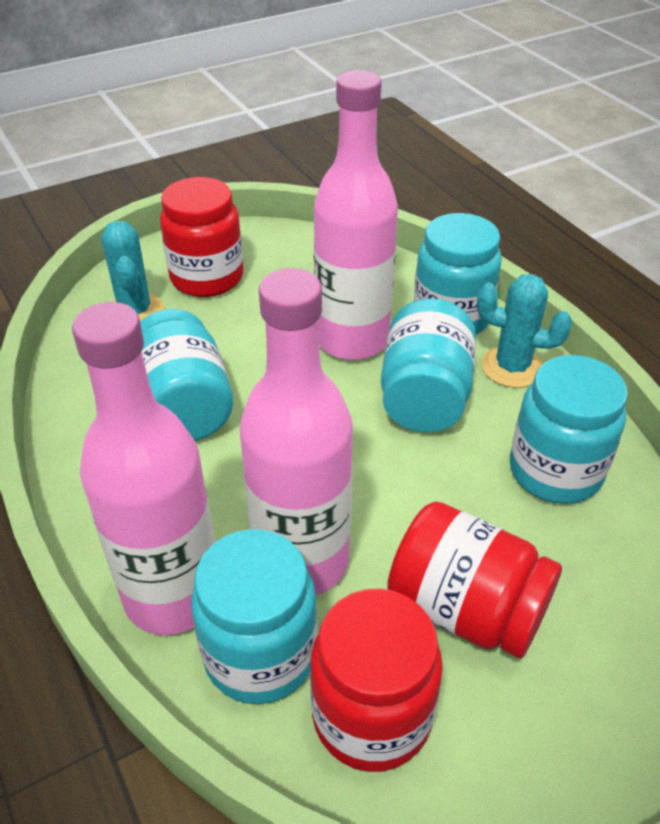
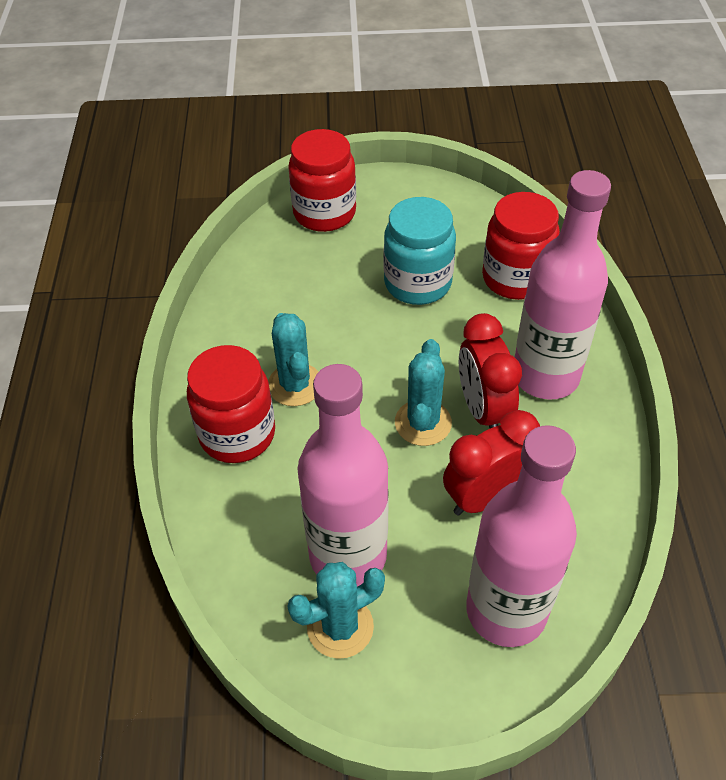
red clock: none = 0 -> [443,410,540,516] [459,313,522,429] = 2
turquoise cactus: [101,221,164,321] [477,274,572,388] = 2 -> [268,313,318,406] [287,562,385,659] [395,339,452,446] = 3
turquoise jar: [140,309,233,441] [191,529,317,704] [381,298,476,432] [414,213,502,335] [510,355,628,504] = 5 -> [384,197,456,305] = 1

